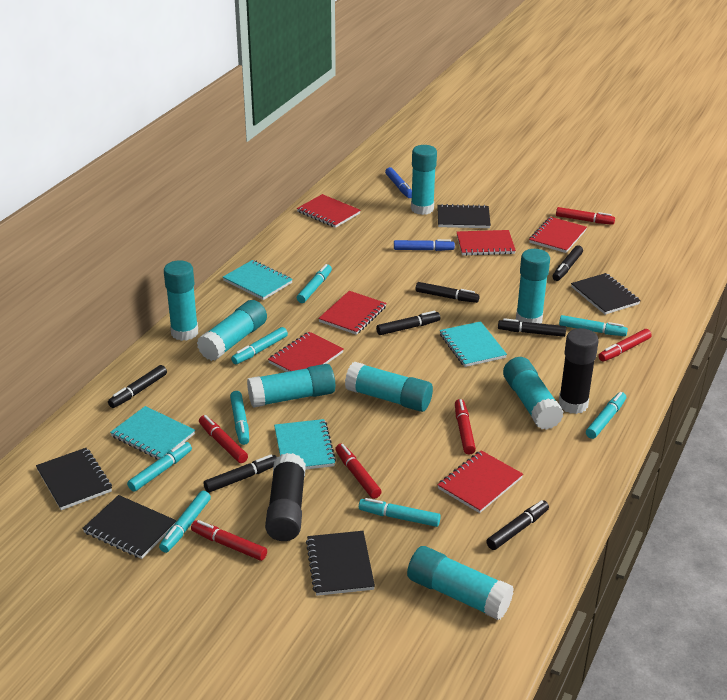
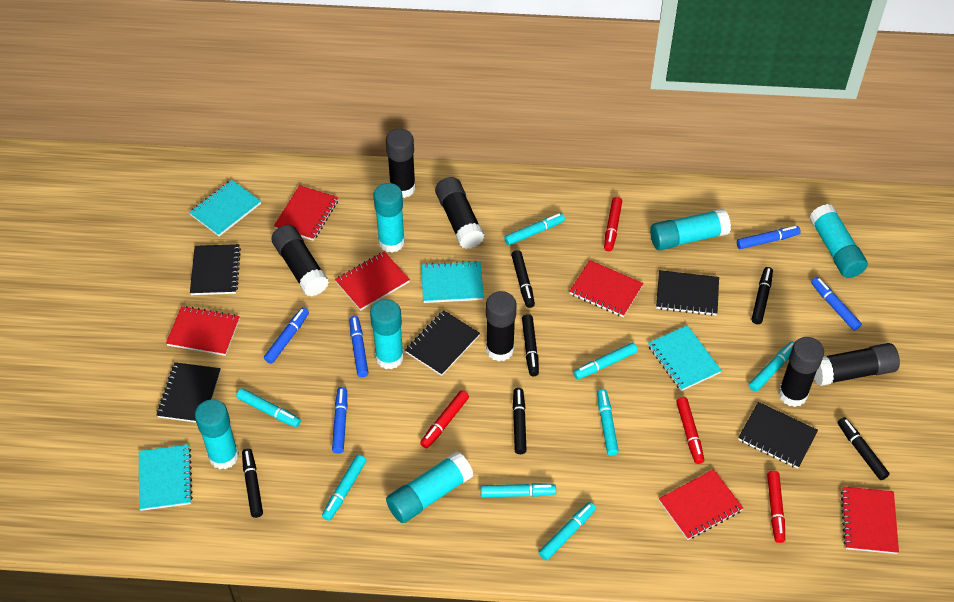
black glue stick: [265,453,306,541] [559,328,599,414] = 2 -> [271,225,329,297] [386,129,416,198] [435,177,485,249] [486,291,516,362] [779,337,824,407] [814,343,900,386] = 6
black marker: [108,365,167,408] [203,454,277,493] [376,311,440,335] [416,282,480,303] [486,500,549,550] [498,318,566,337] [553,246,583,281] = 7 -> [242,449,263,518] [511,250,535,308] [513,388,527,454] [522,314,539,376] [751,267,773,324] [838,417,889,480] = 6
blue marker: [385,167,412,198] [394,239,455,251] = 2 -> [264,307,309,364] [332,387,347,454] [349,316,369,377] [737,226,801,249] [811,277,862,331] = 5
red marker: [191,520,267,561] [199,415,248,463] [335,444,381,499] [455,399,476,455] [556,207,615,225] [598,329,652,362] = 6 -> [420,390,469,448] [604,197,622,251] [676,397,704,464] [767,471,785,543] = 4
turquoise glue stick: [164,260,198,341] [197,300,267,361] [247,364,335,408] [345,362,433,412] [407,546,514,620] [411,145,437,215] [503,357,564,430] [516,249,550,324] = 8 -> [195,399,239,469] [370,299,404,369] [373,183,405,253] [386,451,474,523] [650,208,731,250] [809,204,868,278] = 6

